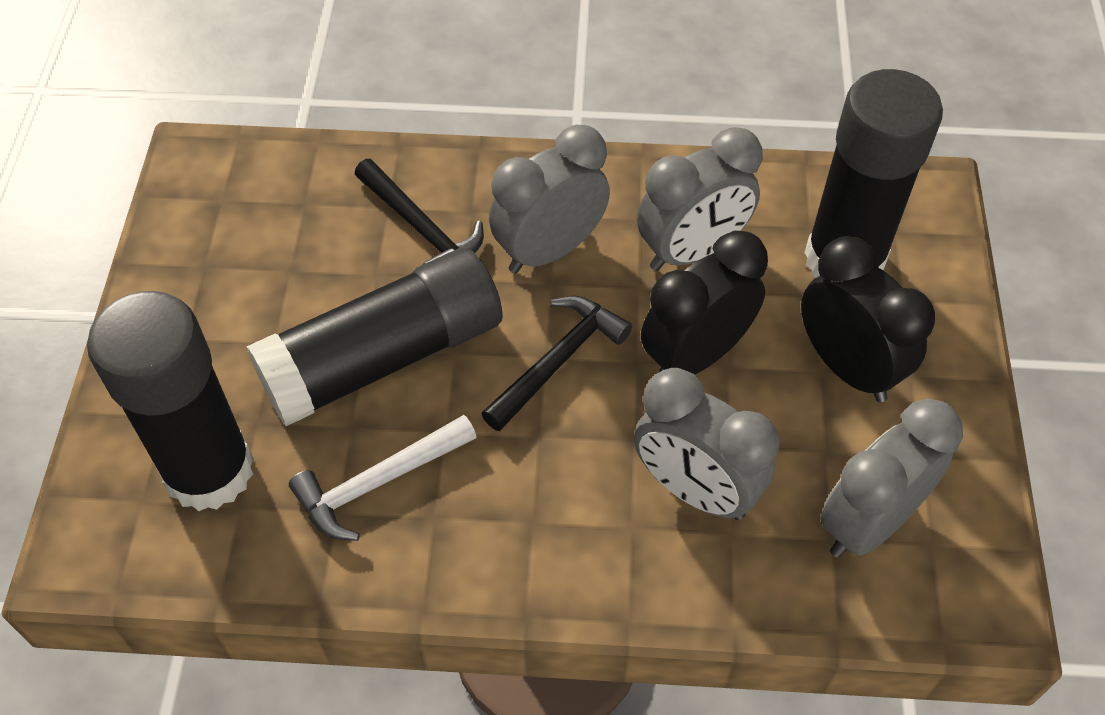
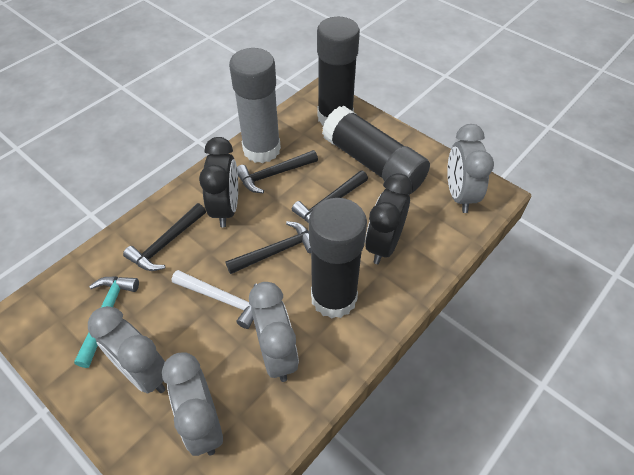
black hammer: [355,159,484,264] [481,296,632,431] = 2 -> [123,203,206,271] [225,221,311,274] [237,150,318,193] [292,170,368,223] = 4
grey glue stick: none = 0 -> [229,48,281,163] = 1
turquoise hammer: none = 0 -> [74,277,139,368] = 1

